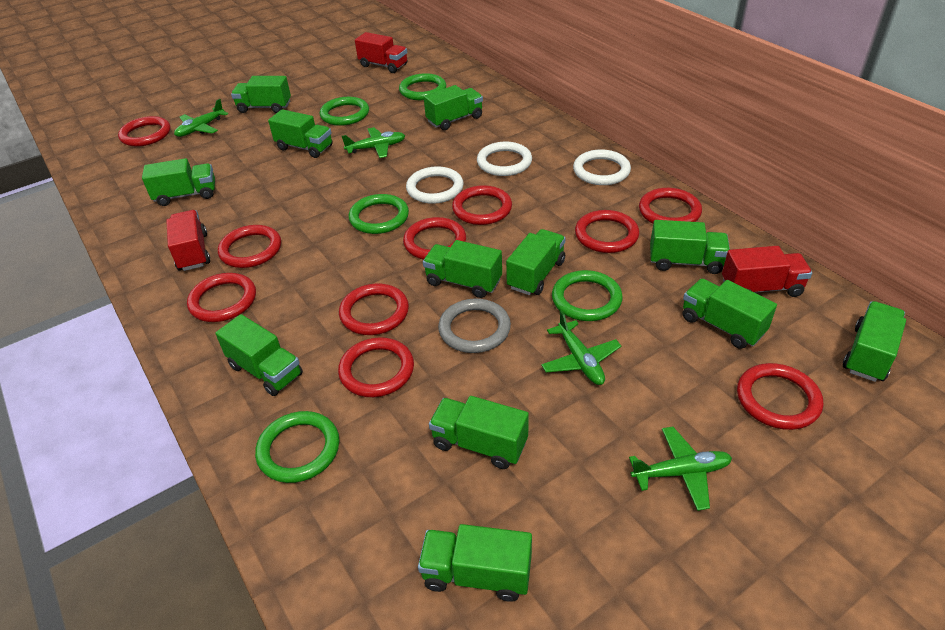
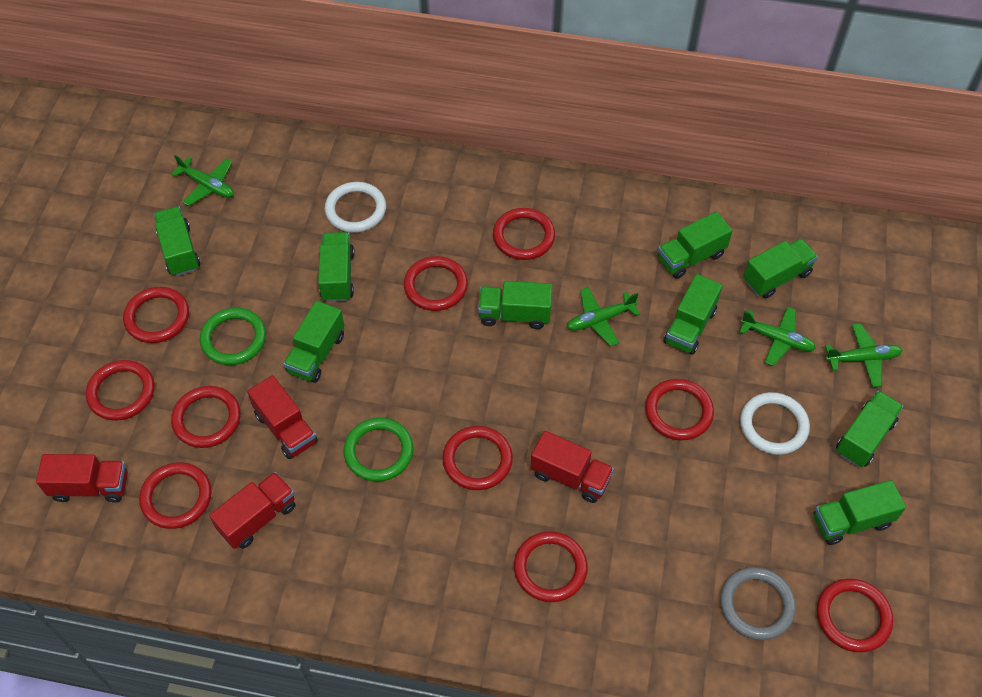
green ring: [255,411,339,483] [320,97,369,126] [349,194,409,234] [399,73,446,100] [552,270,623,321] = 5 -> [200,308,266,365] [344,418,414,482] = 2
green truck: [142,158,215,206] [215,314,303,396] [231,76,291,113] [268,109,332,158] [418,524,532,602] [423,240,502,298] [424,85,483,130] [429,396,529,469] [506,229,565,295] [650,220,730,274] [683,279,777,349] [843,301,906,382] = 12 -> [154,206,200,276] [283,301,344,383] [318,232,355,302] [478,281,552,329] [658,212,733,279] [663,274,722,355] [743,238,818,299] [814,480,906,545] [836,391,903,467] = 9
red truck: [166,210,210,271] [355,32,407,73] [722,246,812,297] = 3 -> [36,454,128,503] [209,472,296,549] [247,375,318,459] [530,431,614,503] = 4
white ring: [406,166,464,204] [477,142,532,176] [573,149,631,185] = 3 -> [325,182,386,233] [740,392,810,455] = 2

